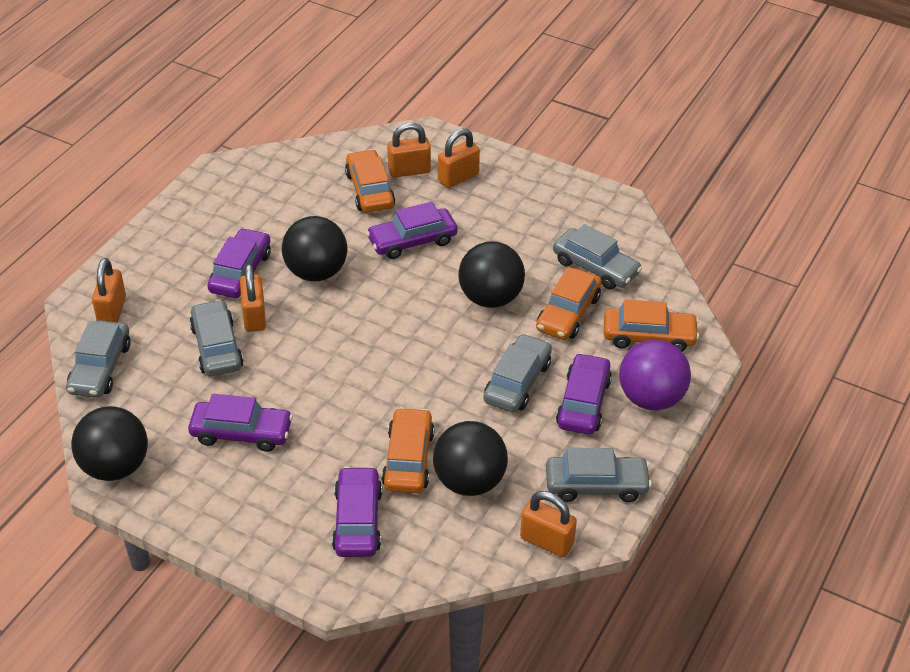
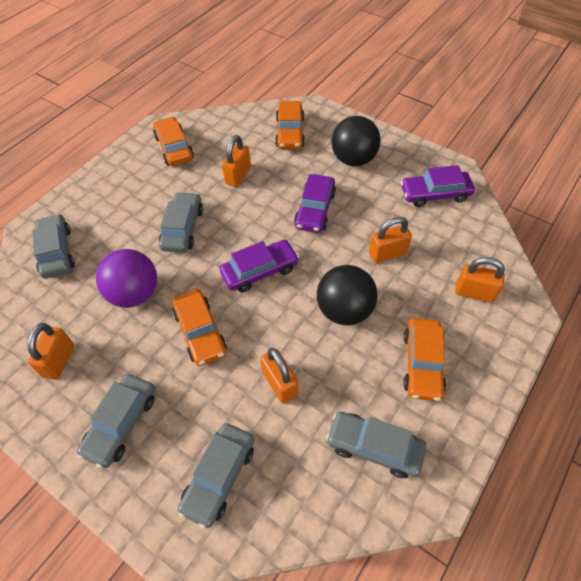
black ball: [71,406,148,481] [282,216,347,281] [433,421,508,496] [458,242,525,308] = 4 -> [317,265,378,325] [331,116,381,166] = 2
purple car: [188,394,293,452] [208,228,271,298] [332,466,382,557] [366,202,458,259] [556,353,612,435] = 5 -> [219,240,299,292] [294,174,336,233] [401,165,475,207] = 3

